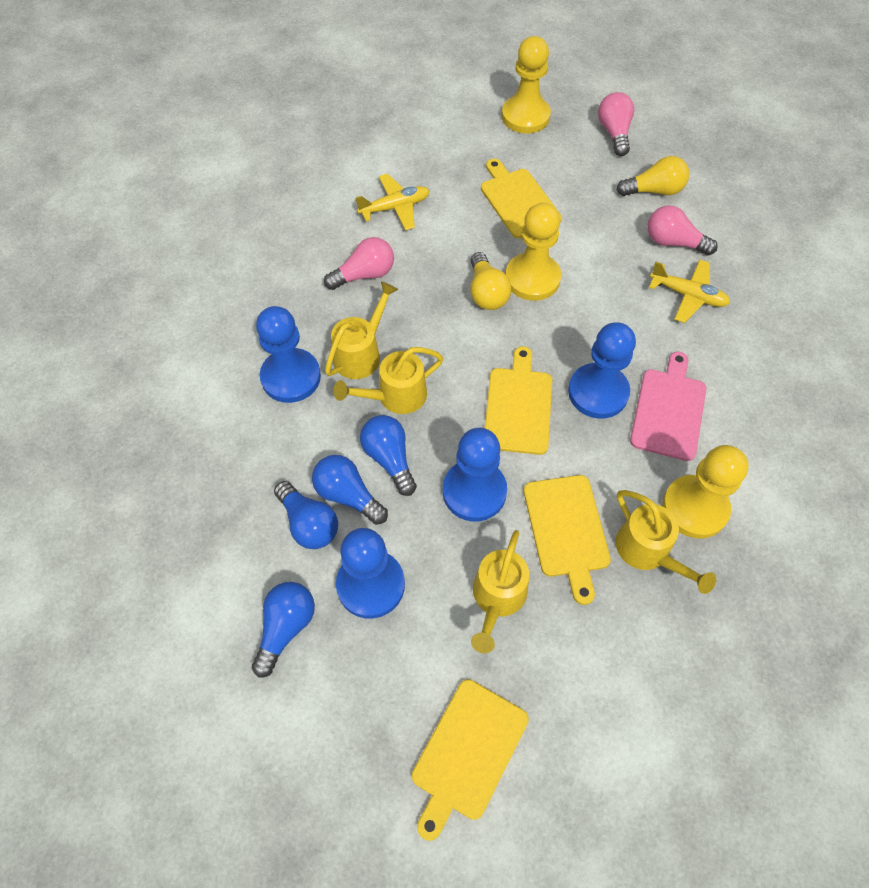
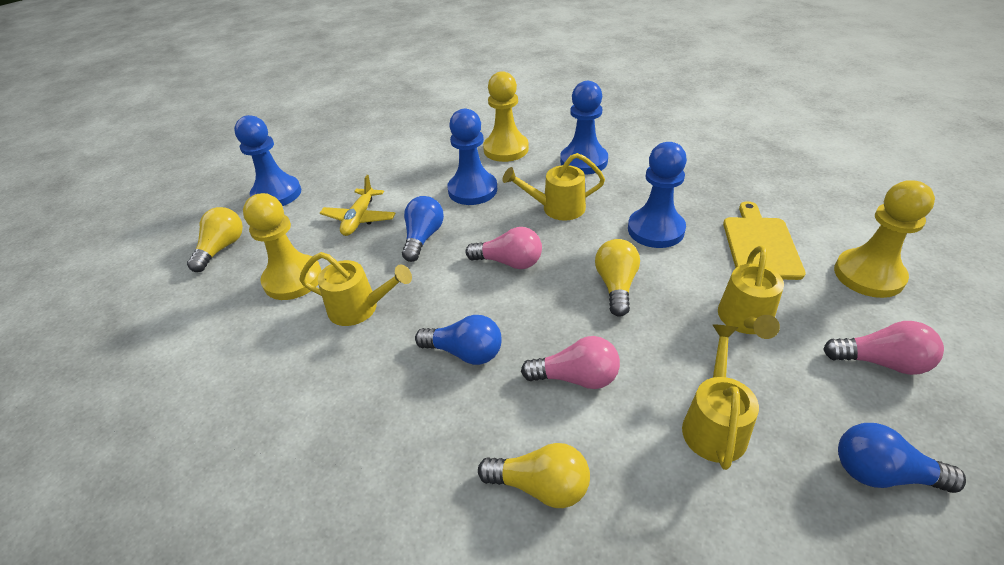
blue light bulb: [252,582,315,677] [274,481,338,549] [312,455,388,525] [360,415,417,496] = 4 -> [402,196,444,262] [415,315,502,365] [838,423,966,493] = 3
pink cutting board: [630,352,706,461] = 1 -> none = 0
yellow cutting board: [412,679,529,841] [481,159,562,238] [485,346,552,455] [524,475,611,605] = 4 -> [723,201,806,280] = 1
yellow light bulb: [470,252,511,310] [617,156,689,196] = 2 -> [187,207,243,272] [478,443,590,508] [595,239,640,317] = 3
yellow plane: [355,174,430,231] [649,260,730,323] = 2 -> [320,175,396,236] = 1

